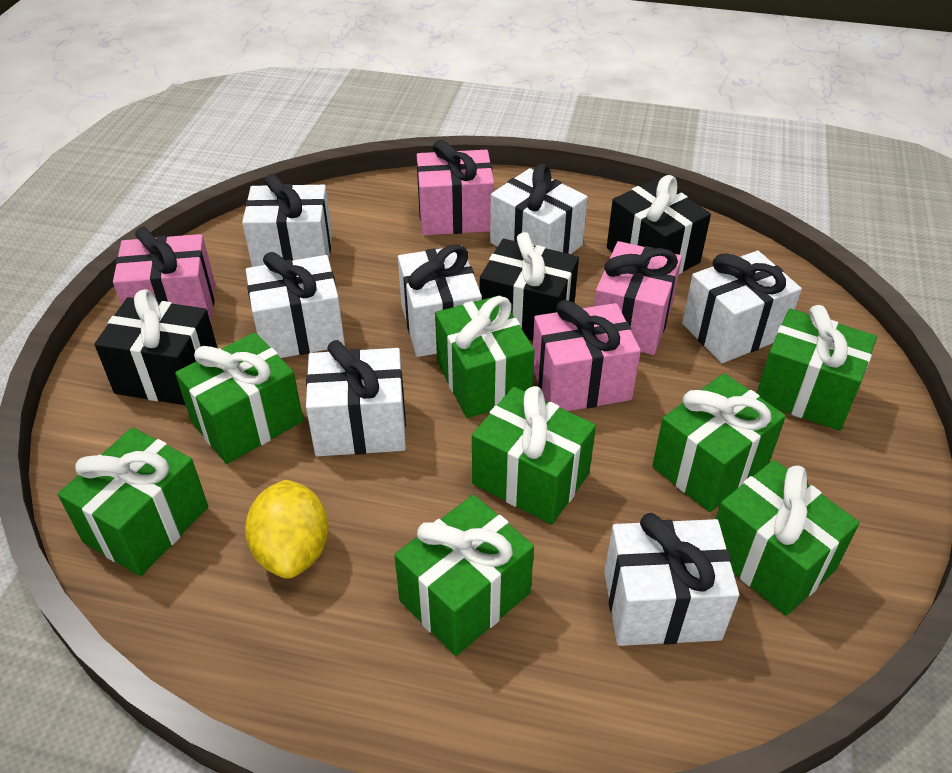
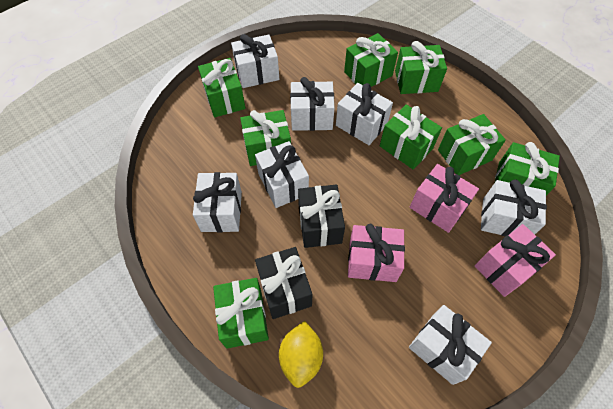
black gift: [94,289,217,405] [480,232,579,341] [607,175,711,274] = 3 -> [255,247,313,319] [298,184,345,248] = 2
pink gift: [113,227,215,324] [417,140,494,235] [533,300,641,411] [594,241,682,355] = 4 -> [348,224,405,282] [410,164,479,233] [475,224,556,297] = 3

